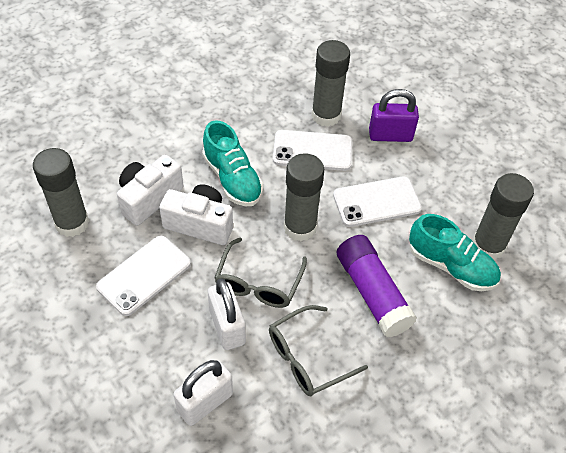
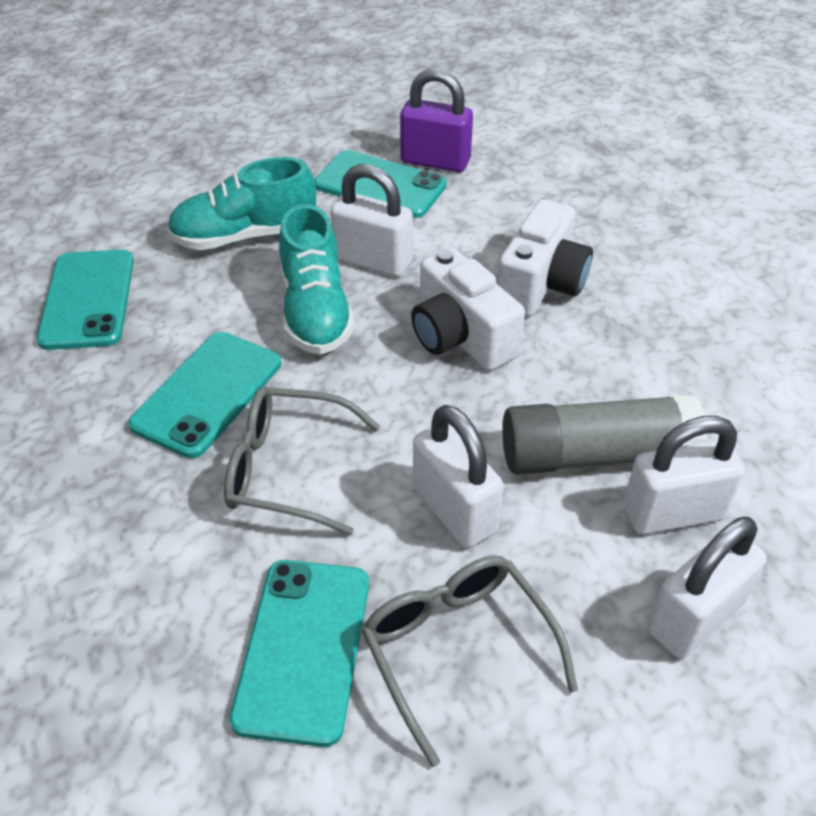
grey glue stick: [33,148,89,237] [284,153,324,241] [311,40,350,127] [473,173,534,260] = 4 -> [502,394,707,475] = 1
purple glue stick: [337,235,417,337] = 1 -> none = 0
turquoise phone: none = 0 -> [37,250,134,350] [128,332,281,458] [229,560,369,747] [314,150,447,218] = 4
white padlock: [173,360,233,426] [208,279,246,350] = 2 -> [330,164,413,277] [413,405,504,548] [623,416,745,535] [647,517,767,659] = 4
white phone: [96,235,191,316] [273,130,352,171] [333,177,422,227] = 3 -> none = 0

